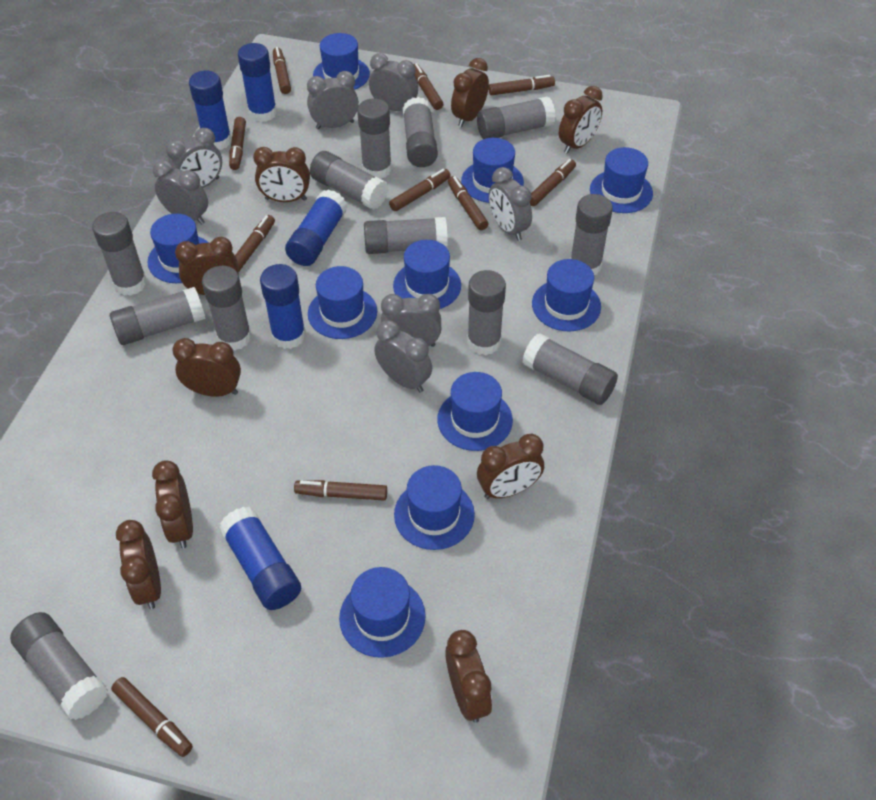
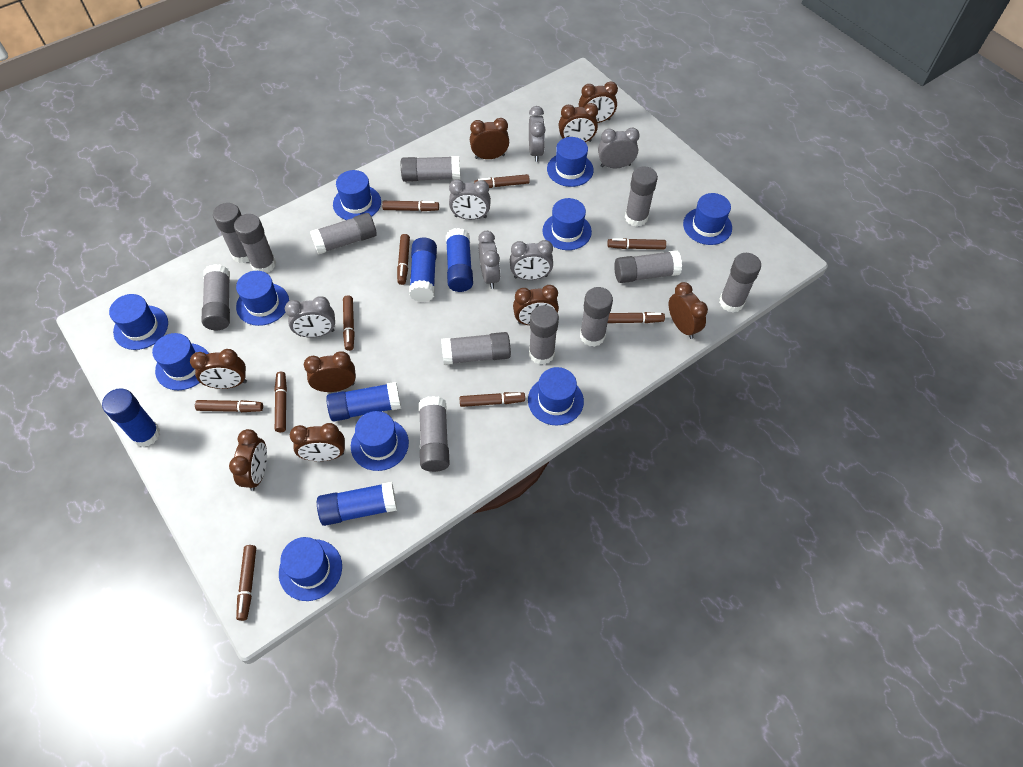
grey clock: [153,160,208,225] [166,128,222,188] [307,71,359,129] [369,53,418,111] [374,320,432,392] [381,294,441,347] [489,167,532,241] = 7 -> [285,296,335,338] [449,179,491,220] [478,231,500,289] [510,240,553,280] [529,106,546,162] [598,128,640,168] = 6

